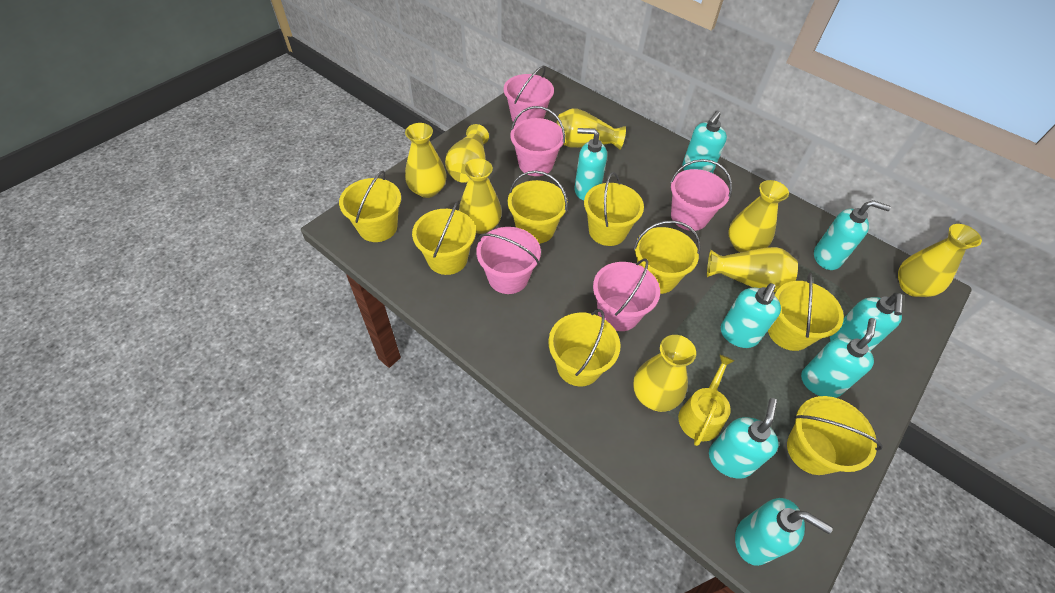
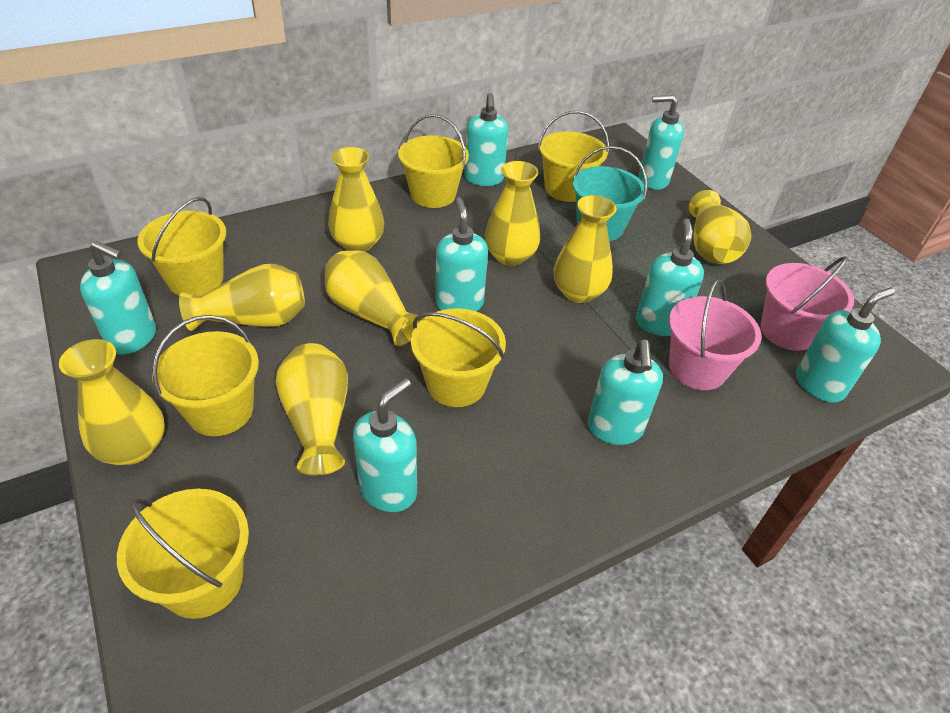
pink bucket: [476,227,541,294] [504,66,554,125] [510,106,565,176] [593,259,660,331] [670,159,732,231] = 5 -> [669,279,762,390] [760,256,854,351] = 2
turquoise bucket: none = 0 -> [573,146,647,241] = 1
yellow bucket: [339,171,401,242] [412,201,476,275] [508,170,568,244] [548,309,621,386] [584,172,644,246] [634,220,701,294] [768,273,844,351] [787,396,883,475] = 8 -> [117,489,249,619] [137,197,226,296] [152,315,259,436] [398,114,469,208] [411,308,506,407] [538,111,609,202] = 6
yellow watering can: [678,354,734,446] = 1 -> none = 0

